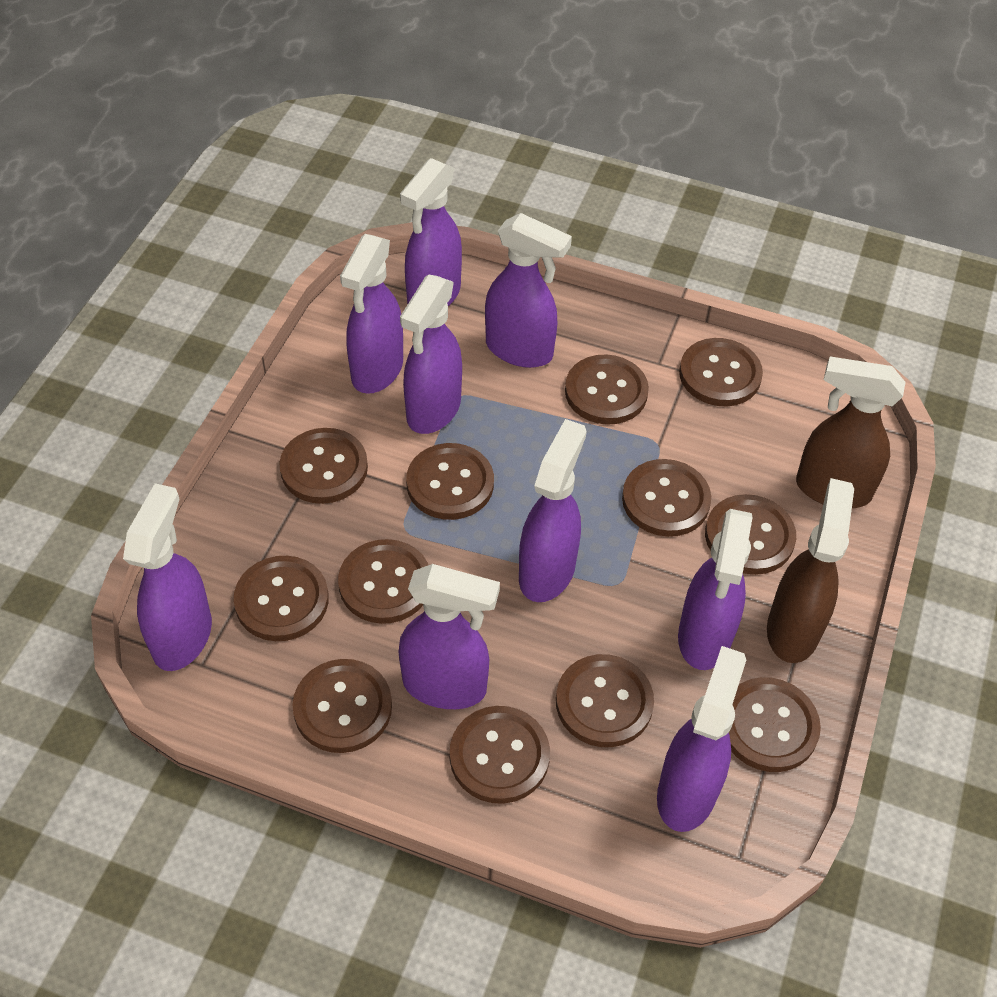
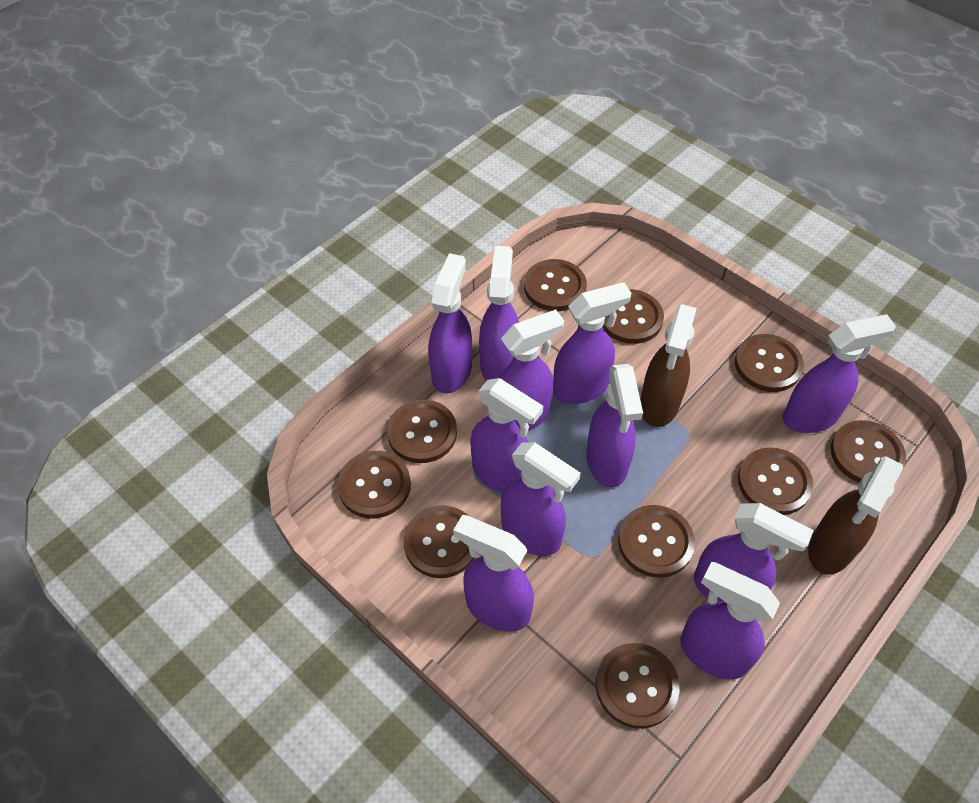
brown button: [234,556,329,641] [279,428,368,504] [292,659,392,753] [338,539,428,624] [406,443,494,520] [450,706,550,804] [556,654,654,747] [565,355,649,425] [622,459,711,537] [679,338,763,406] [705,494,796,575] [729,677,821,772] = 12 -> [337,451,411,518] [387,400,457,463] [404,505,475,578] [524,259,587,311] [596,643,680,729] [602,289,664,344] [618,505,695,578] [735,334,804,392] [738,447,813,515] [831,420,906,483] = 10
purple spray bottle: [123,483,212,671] [340,234,403,394] [399,564,500,709] [400,158,462,306] [400,275,462,434] [485,213,572,368] [519,419,587,602] [657,646,746,832] [678,509,753,670] = 9 -> [428,253,472,394] [453,515,534,632] [470,378,543,493] [479,246,519,381] [499,310,564,431] [501,442,581,556] [553,282,631,404] [586,364,643,488] [680,562,780,679] [694,503,814,601] [783,314,896,433] = 11

